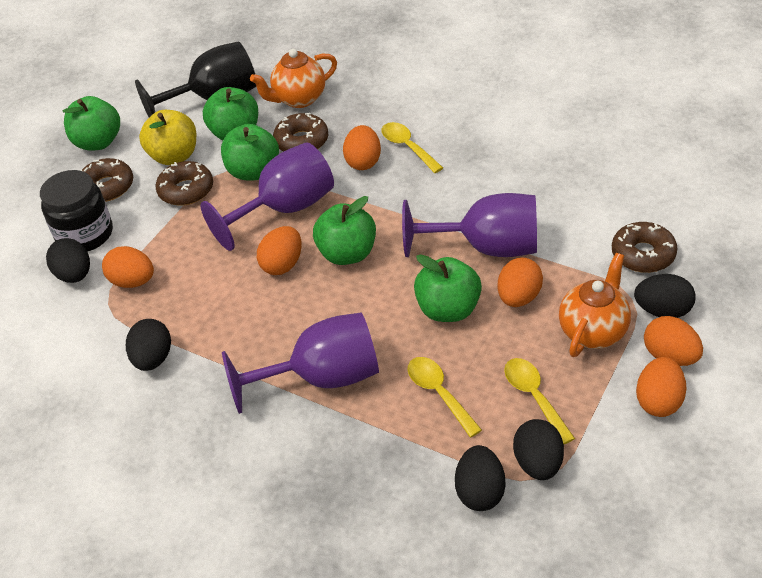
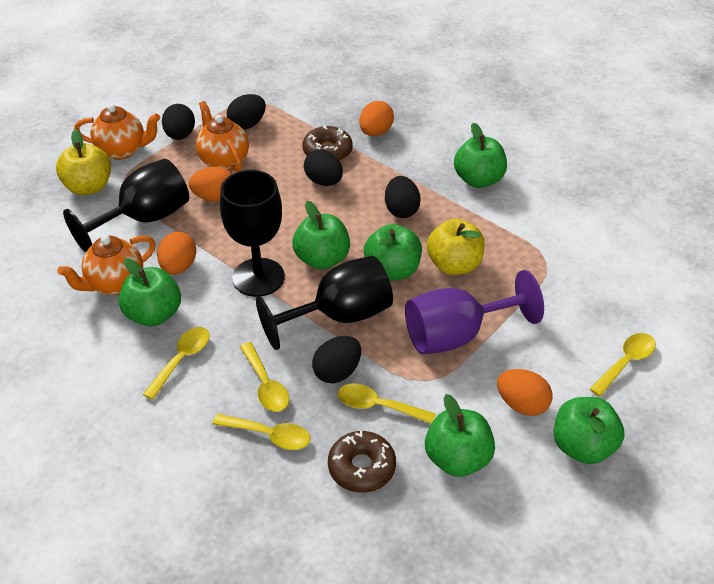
black goblet: [135,42,256,117] = 1 -> [63,159,189,253] [220,170,285,297] [256,256,393,350] = 3
black jar: [40,170,113,252] = 1 -> none = 0
brown donut: [80,158,133,202] [156,161,213,206] [273,113,328,152] [612,222,678,273] = 4 -> [303,125,353,161] [328,431,396,493] = 2
green apple: [63,96,120,151] [203,87,258,140] [221,124,279,180] [313,196,376,265] [414,254,482,322] = 5 -> [119,258,181,326] [292,201,350,270] [364,224,422,281] [425,394,495,477] [454,123,507,188] [554,397,625,464] = 6
orange egg: [102,246,154,288] [257,226,302,275] [343,125,381,170] [498,257,543,307] [636,357,686,417] [644,316,703,366] = 6 -> [157,232,196,275] [189,167,232,202] [359,101,394,136] [497,369,552,416] = 4
orange teapot: [250,49,337,108] [559,253,631,357] = 2 -> [57,235,155,295] [74,104,160,160] [196,101,249,172] = 3
purple goblet: [200,142,334,251] [222,312,379,414] [402,193,537,257] = 3 -> [405,270,544,355] = 1
yellow apple: [139,110,196,165] = 1 -> [56,129,111,195] [427,219,485,275] = 2
yellow spoon: [382,122,443,173] [408,357,482,437] [504,358,575,444] = 3 -> [143,327,210,400] [212,414,311,450] [240,342,289,412] [338,383,436,424] [590,333,656,397] = 5

